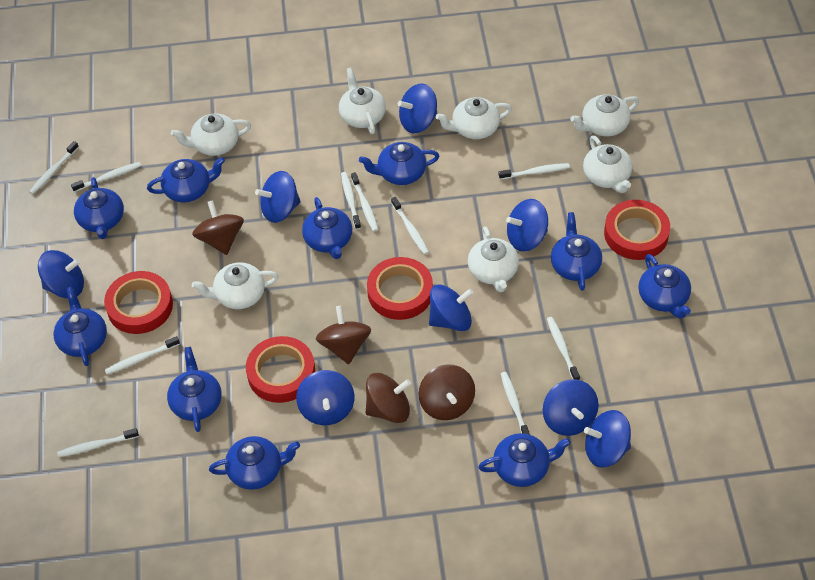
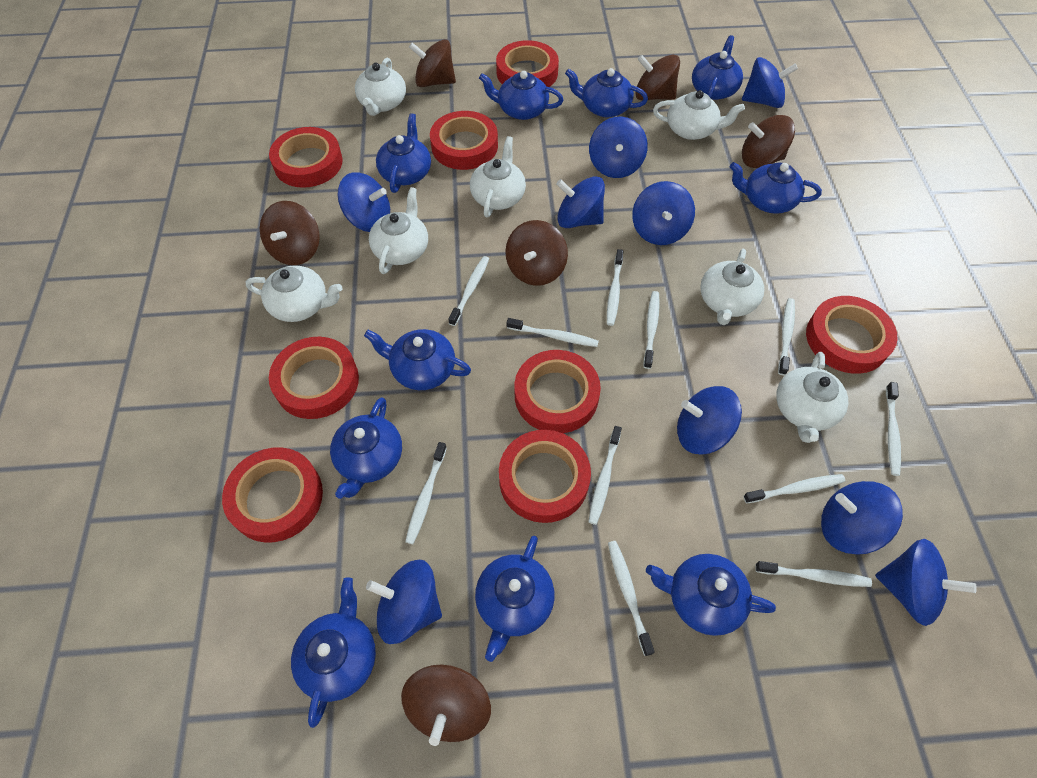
blue spinning top: [38,250,84,298] [255,171,301,223] [296,370,354,425] [398,83,437,133] [429,285,473,331] [506,199,548,252] [543,379,599,436] [584,410,631,468] = 8 -> [338,172,390,232] [366,560,442,644] [556,177,605,228] [589,116,648,178] [632,181,695,245] [677,386,742,454] [742,57,798,108] [821,481,903,555] [875,539,977,626] = 9
brown spinning top: [192,200,244,255] [316,306,371,364] [366,373,411,423] [419,364,475,420] = 4 -> [260,201,320,265] [401,665,491,746] [409,39,456,87] [505,220,568,286] [635,55,680,101] [742,115,795,168] = 6
red tape: [104,271,173,334] [246,336,315,403] [367,257,433,320] [604,200,670,260] = 4 -> [222,447,323,543] [269,127,343,188] [269,337,359,419] [430,111,498,170] [496,40,559,87] [499,430,591,523] [514,350,601,433] [806,296,898,374] = 8
white toothbrush: [29,141,79,194] [57,428,139,457] [71,162,141,192] [105,336,180,375] [341,172,361,230] [351,172,378,232] [391,197,429,255] [499,163,570,180] [501,372,530,435] [547,317,580,380] = 10 -> [405,442,447,544] [448,256,489,326] [507,318,599,347] [588,426,622,525] [607,249,624,326] [608,541,655,656] [644,291,660,369] [743,474,845,503] [755,561,872,587] [778,298,795,375] [886,382,901,476] = 11

